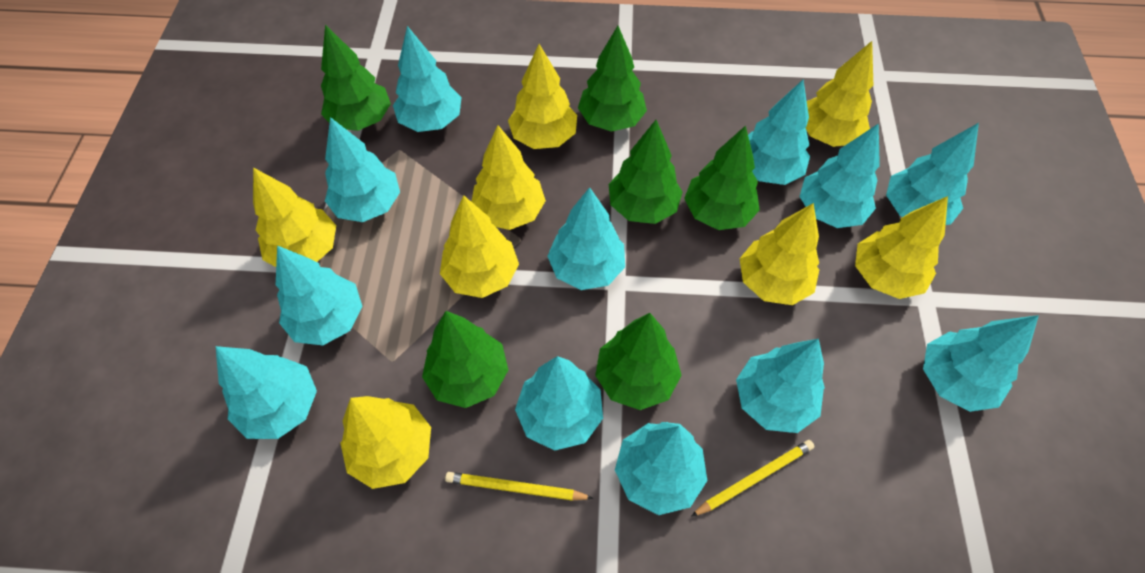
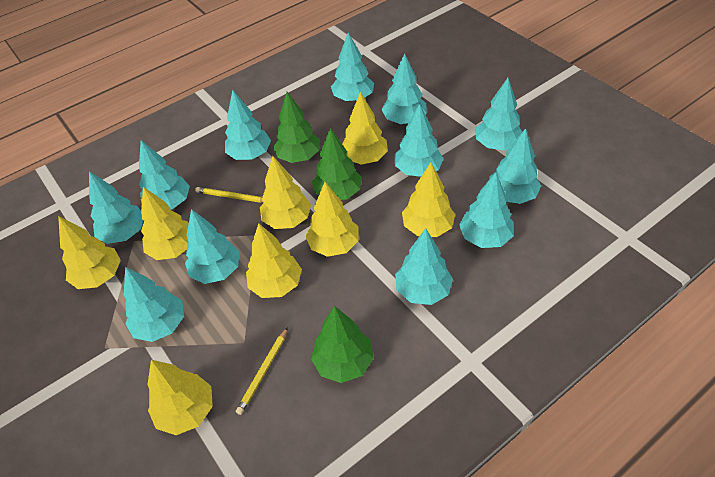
green tree: [321,25,391,131] [422,311,508,408] [578,26,647,132] [595,313,682,410] [609,120,683,224] [684,125,760,230] = 6 -> [273,92,320,163] [311,306,374,383] [312,128,362,200] = 3

